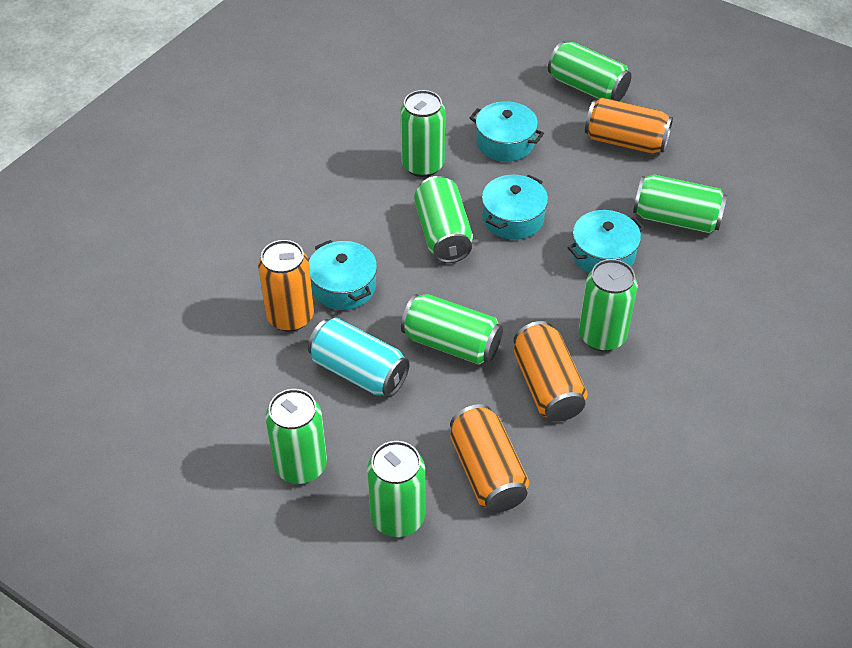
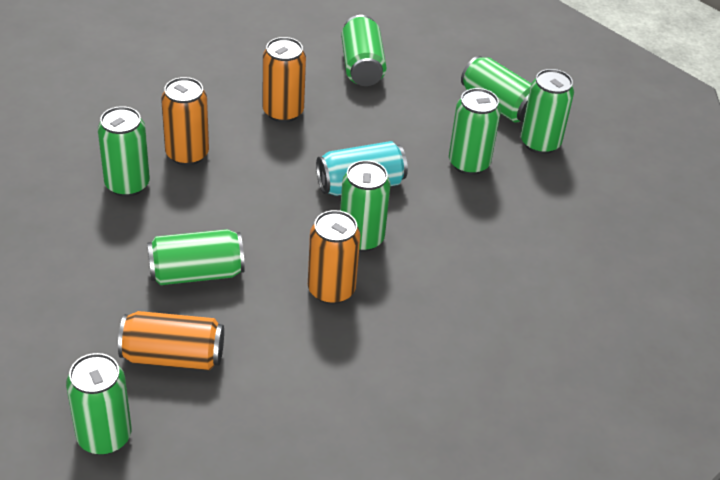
turquoise pot: [309,240,377,310] [470,101,544,162] [482,175,548,240] [567,210,645,273] = 4 -> none = 0

